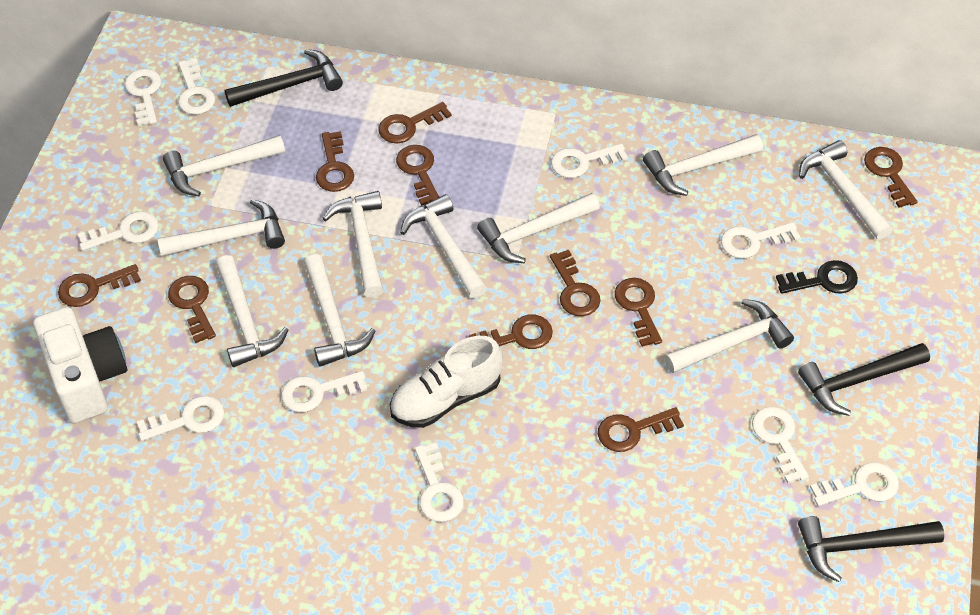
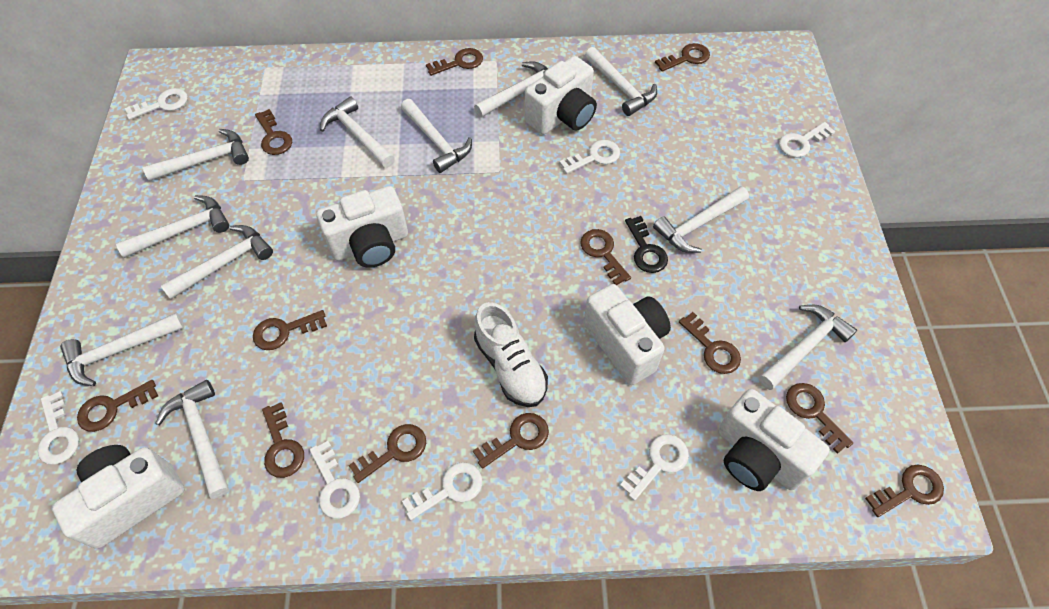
black hammer: [225,49,343,107] [798,343,930,416] [798,516,944,582] = 3 -> none = 0
brown key: [58,264,141,307] [168,276,216,343] [316,131,354,192] [378,102,452,143] [396,145,439,205] [469,315,553,349] [550,250,600,316] [598,407,684,452] [615,278,662,347] [864,147,918,208] = 10 -> [77,380,158,432] [253,310,327,350] [255,109,292,155] [262,402,304,478] [348,424,426,483] [426,48,483,76] [473,413,549,469] [580,229,631,285] [655,43,710,72] [679,312,741,374] [786,383,853,454] [865,465,944,517] = 12
white camera: [33,307,127,423] = 1 -> [52,445,184,549] [316,186,408,268] [525,56,597,135] [584,284,671,385] [718,389,830,491] = 5
white hammer: [157,199,285,257] [163,135,285,196] [216,255,288,367] [304,254,375,367] [322,191,383,298] [400,194,487,298] [477,193,600,263] [643,134,763,196] [664,299,794,373] [799,140,893,240] = 10 -> [60,312,184,386] [116,195,229,258] [143,129,249,181] [155,380,229,499] [161,225,273,299] [320,96,395,168] [401,99,472,173] [474,61,548,118] [585,47,657,116] [653,186,749,253] [759,305,857,390] = 11
white key: [78,211,159,251] [124,69,162,126] [137,396,224,441] [178,58,215,115] [281,371,367,412] [415,443,464,522] [551,144,628,178] [721,222,801,258] [752,407,809,483] [810,462,899,506] = 10 -> [37,391,79,465] [125,88,188,120] [309,441,360,519] [402,462,482,520] [559,140,620,174] [620,434,689,501] [779,122,835,157] = 7

